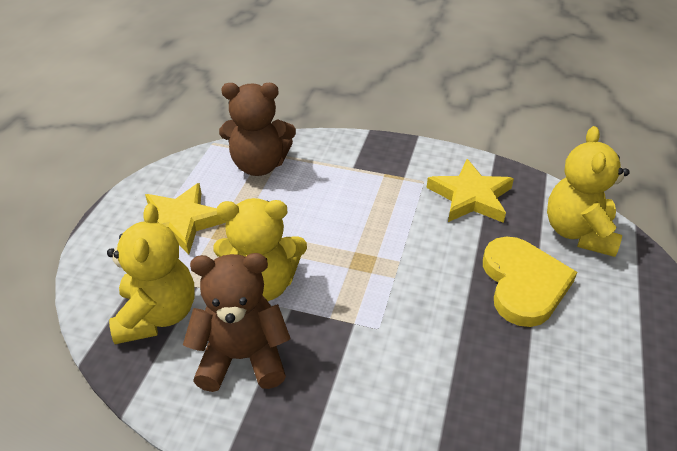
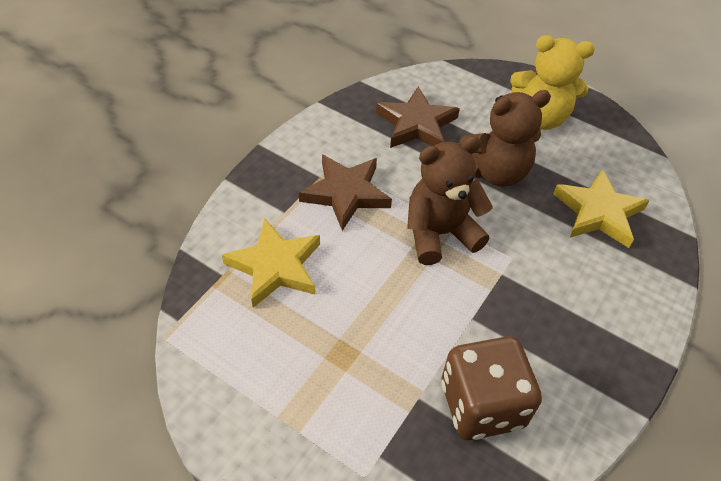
brown dice: none = 0 -> [441,336,542,440] = 1
brown star: none = 0 -> [299,154,392,231] [376,86,460,148] = 2
yellow heart: [483,237,577,327] = 1 -> none = 0
yellow teddy bear: [107,204,195,344] [214,198,307,301] [547,126,630,257] = 3 -> [510,35,595,130] = 1

